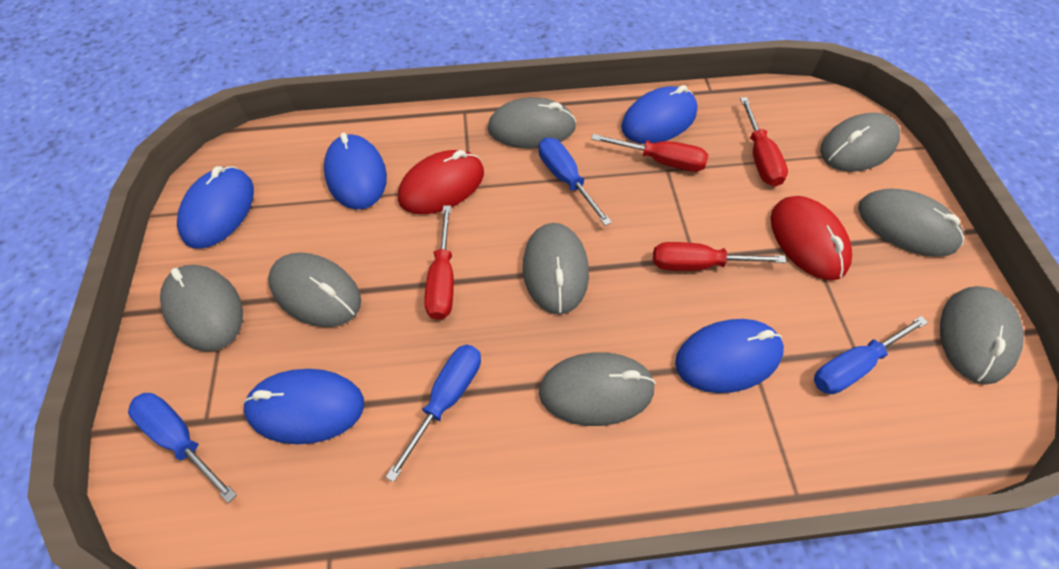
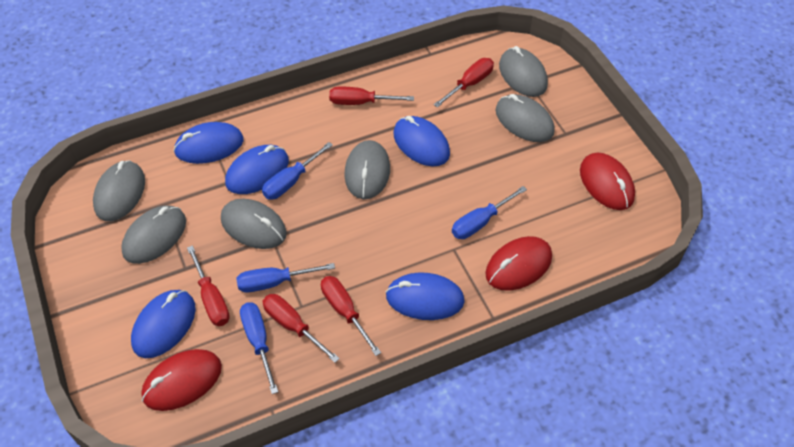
grey mouse: [160,265,243,352] [268,252,361,327] [487,97,576,149] [523,223,589,315] [539,352,656,426] [820,113,900,172] [858,189,964,257] [940,286,1024,385] = 8 -> [93,160,145,221] [121,205,186,264] [221,199,287,249] [344,140,390,199] [496,94,555,142] [499,46,548,97] = 6
red mouse: [398,150,484,214] [771,196,852,280] = 2 -> [141,349,222,411] [485,236,552,291] [580,153,635,210] = 3
red screwdriver: [424,205,454,320] [591,134,708,172] [653,242,786,271] [740,97,788,187] = 4 -> [187,245,230,326] [263,294,340,363] [321,276,381,356] [329,86,414,105] [433,58,494,108] = 5

